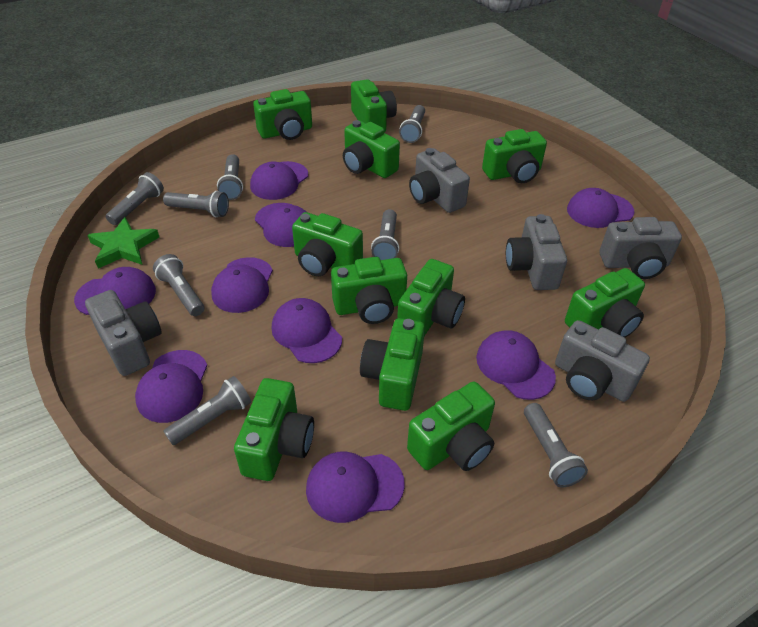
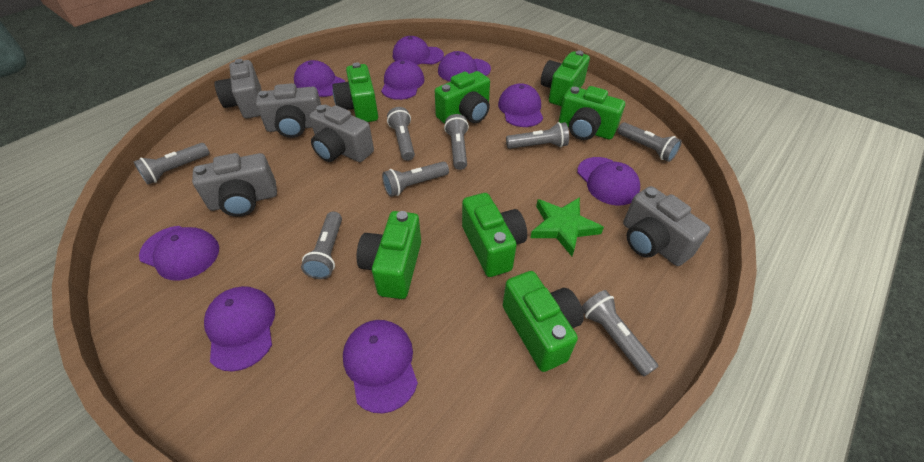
green camera: [234,378,314,481] [253,89,312,140] [292,212,363,276] [331,257,407,324] [343,120,400,178] [351,79,397,132] [360,318,425,411] [397,259,465,336] [407,382,495,471] [482,129,547,183] [565,268,645,338] = 11 -> [332,62,378,122] [356,211,421,299] [435,71,490,124] [462,193,527,277] [503,271,584,372] [541,51,590,106] [559,86,625,140] = 7

